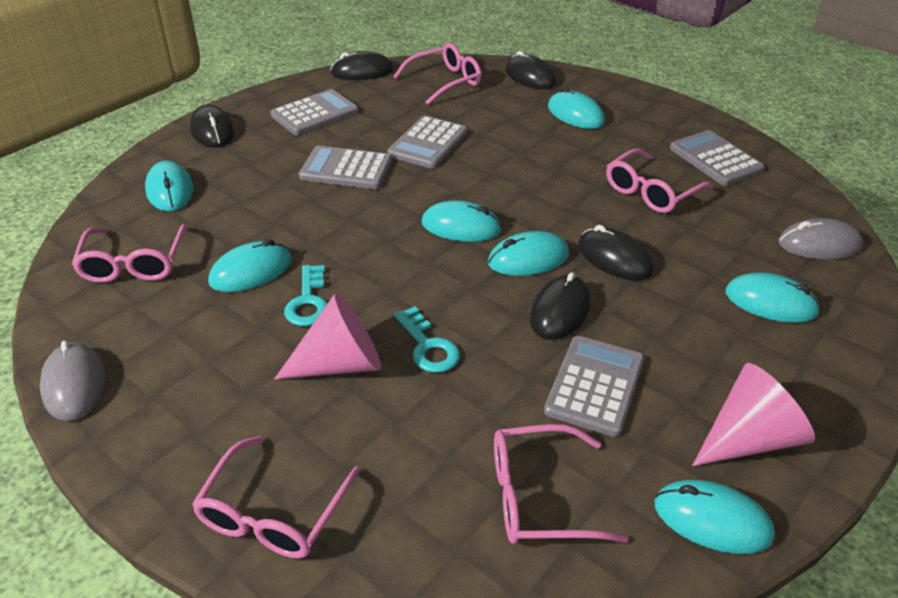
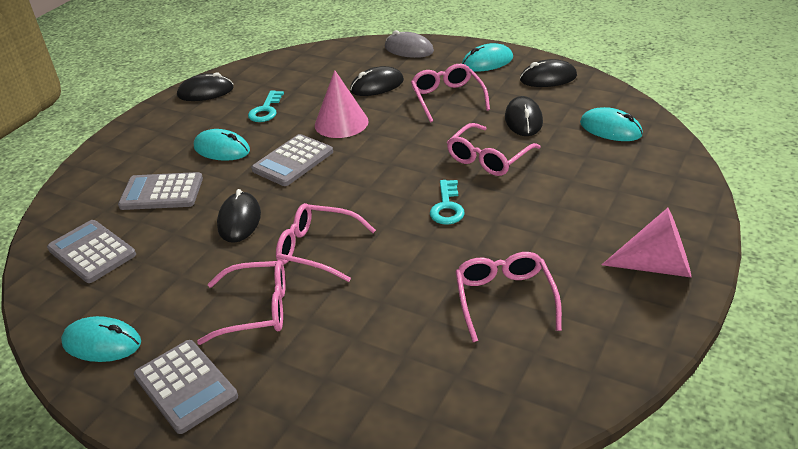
grey calculator: [270,89,359,135] [299,146,392,189] [387,116,468,169] [544,336,644,437] [670,130,765,186] = 5 -> [47,220,136,283] [118,172,203,210] [134,340,238,434] [251,134,333,186] = 4
grey mouse: [40,341,105,421] [778,218,863,260] = 2 -> [385,30,434,58] = 1
turquoise mouse: [145,161,194,211] [208,239,292,292] [422,200,502,242] [488,231,569,276] [548,87,605,129] [655,480,775,554] [725,272,821,323] = 7 -> [61,316,141,362] [194,129,250,161] [462,43,513,72] [580,107,643,141] = 4

